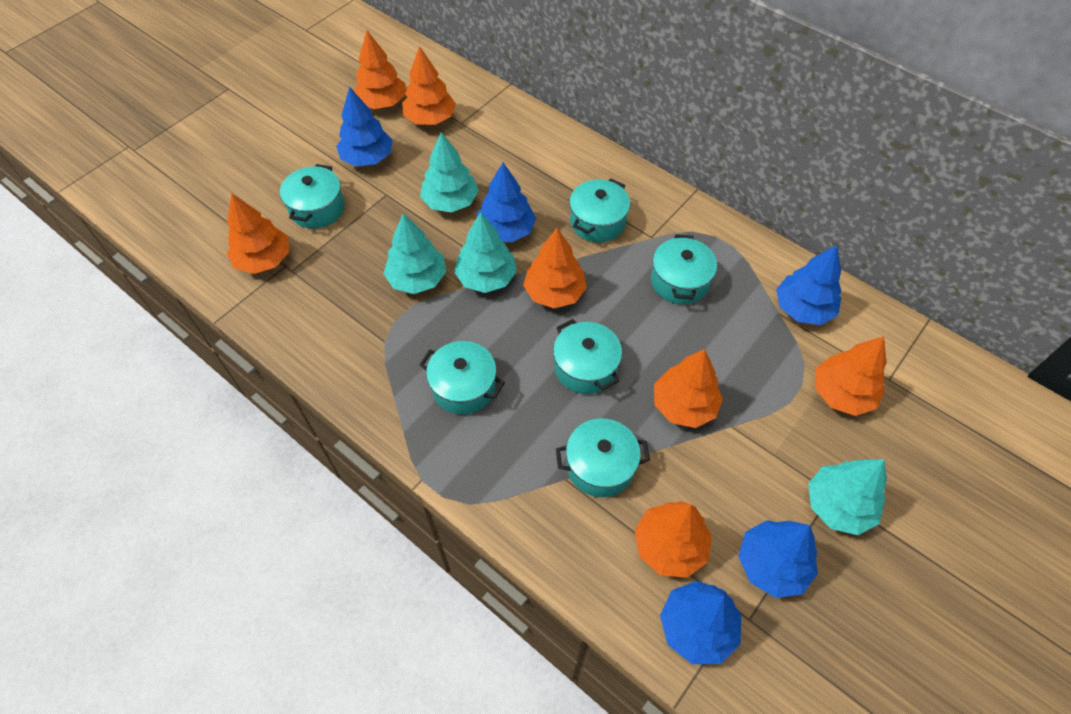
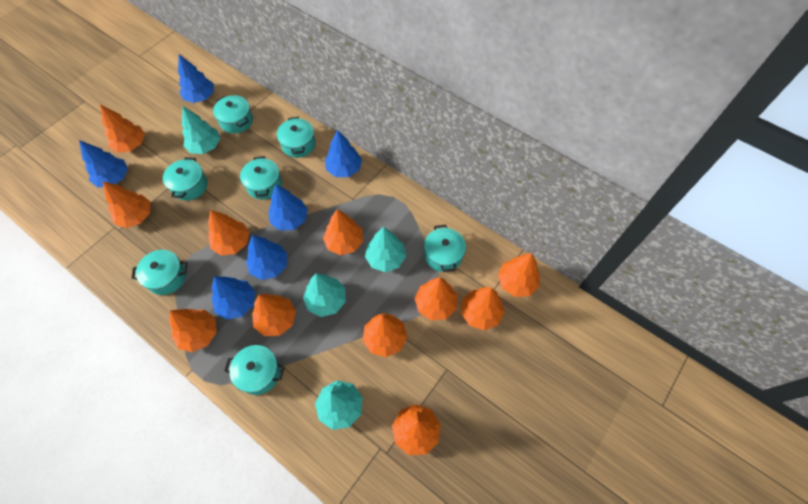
blue tree: [336,87,393,167] [477,163,536,242] [660,581,741,664] [738,520,818,598] [776,245,842,325] = 5 -> [79,140,128,187] [178,54,214,103] [212,276,255,320] [246,235,287,280] [268,185,308,230] [325,130,362,177] = 6
orange tree: [227,193,289,274] [354,31,406,109] [402,46,456,125] [523,228,587,308] [635,501,712,578] [654,349,723,428] [815,336,887,416] = 7 -> [100,105,145,153] [103,181,150,228] [169,309,217,352] [208,210,250,255] [252,294,296,336] [323,209,363,255] [363,313,407,357] [392,404,441,455] [414,278,457,320] [461,287,505,330] [498,253,540,297] = 11
turquoise pot: [280,164,344,229] [419,341,505,415] [553,319,622,394] [556,418,650,497] [569,178,630,243] [651,234,717,304] = 6 -> [131,250,187,295] [163,157,208,200] [213,95,253,134] [224,345,284,395] [240,156,282,199] [277,117,316,158] [424,225,466,272] = 7

